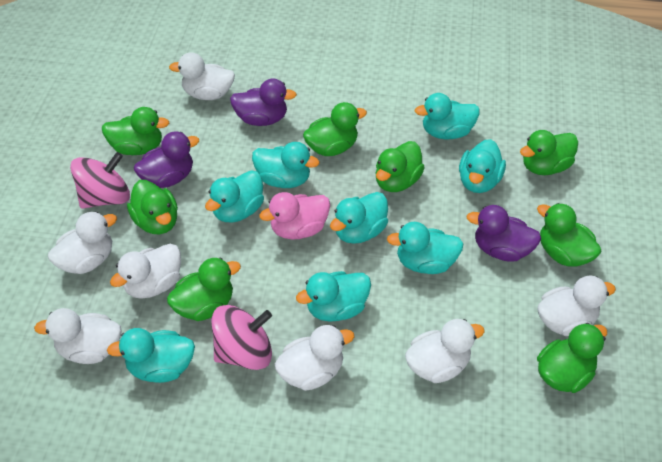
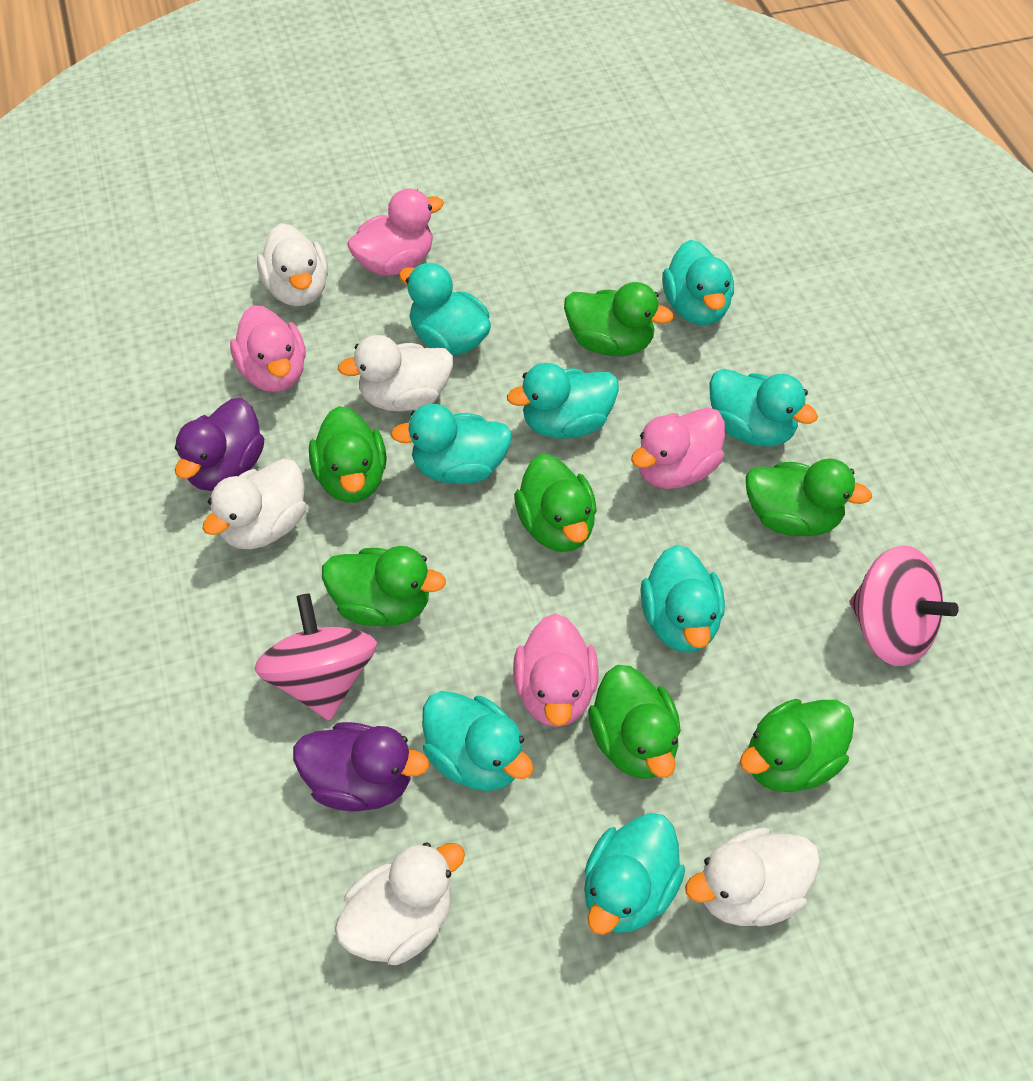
green duck: [102,107,169,155] [127,180,178,234] [167,257,241,321] [303,102,367,156] [375,141,425,192] [520,130,578,175] [537,203,601,267] [537,323,607,393] = 8 -> [309,406,387,502] [322,546,446,626] [514,454,597,552] [564,282,673,356] [588,665,681,779] [740,699,854,792] [746,459,872,536] = 7
pink duck: [259,192,330,240] = 1 -> [230,305,306,392] [347,188,444,276] [513,614,599,727] [631,407,725,489] = 4
purple duck: [134,131,199,188] [230,78,297,126] [466,205,541,262] = 3 -> [175,398,264,491] [293,722,429,811] = 2
white duck: [34,308,122,364] [48,211,117,274] [110,244,181,299] [169,52,235,100] [275,325,354,391] [405,319,485,383] [537,275,616,336] = 7 -> [202,459,306,549] [257,223,328,306] [335,843,465,965] [338,335,453,412] [685,827,820,927] = 5

